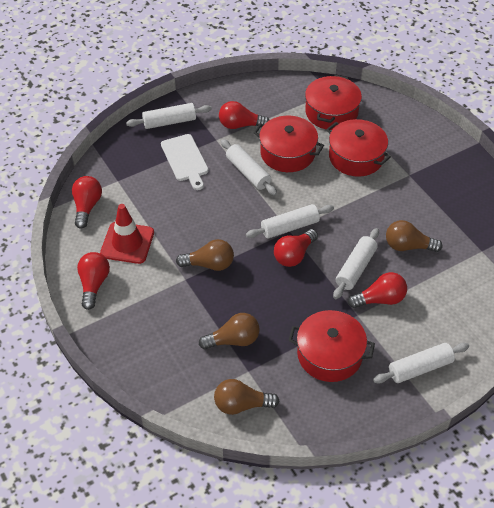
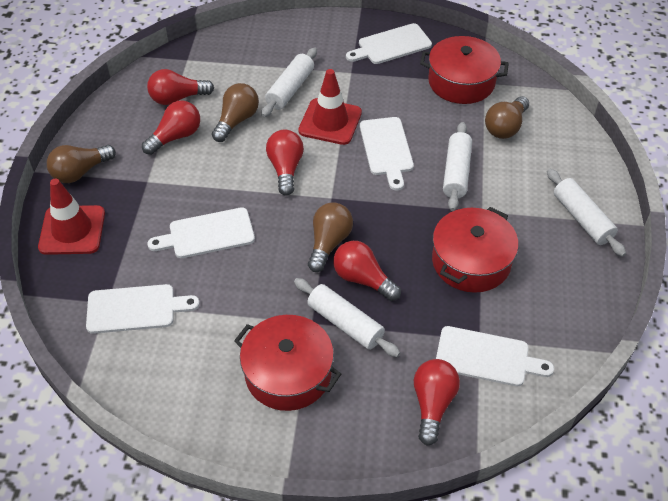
red pot: [254,116,324,172] [288,310,375,382] [305,75,362,130] [326,119,391,177] = 4 -> [234,315,341,411] [420,36,509,104] [432,207,518,293] = 3
red traffic cone: [100,204,154,264] = 1 -> [38,179,105,255] [298,69,362,145] = 2
white cutting board: [161,134,209,190] = 1 -> [86,284,200,334] [147,207,255,258] [346,23,432,64] [360,117,414,190] [436,326,554,386] = 5
white rolling pin: [126,103,212,129] [221,139,277,196] [246,204,334,239] [333,228,379,299] [373,343,469,384] = 5 -> [261,47,317,117] [294,278,400,357] [443,122,472,211] [547,169,626,257] = 4

